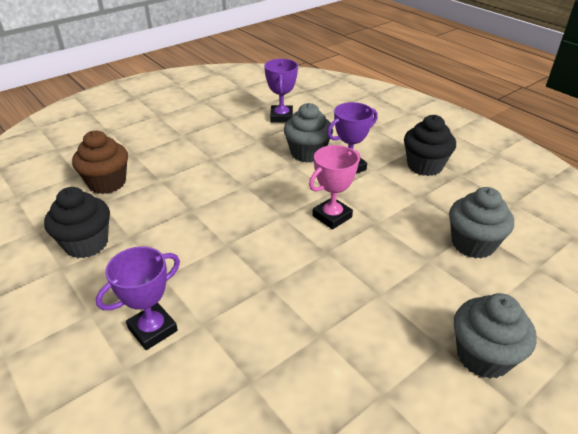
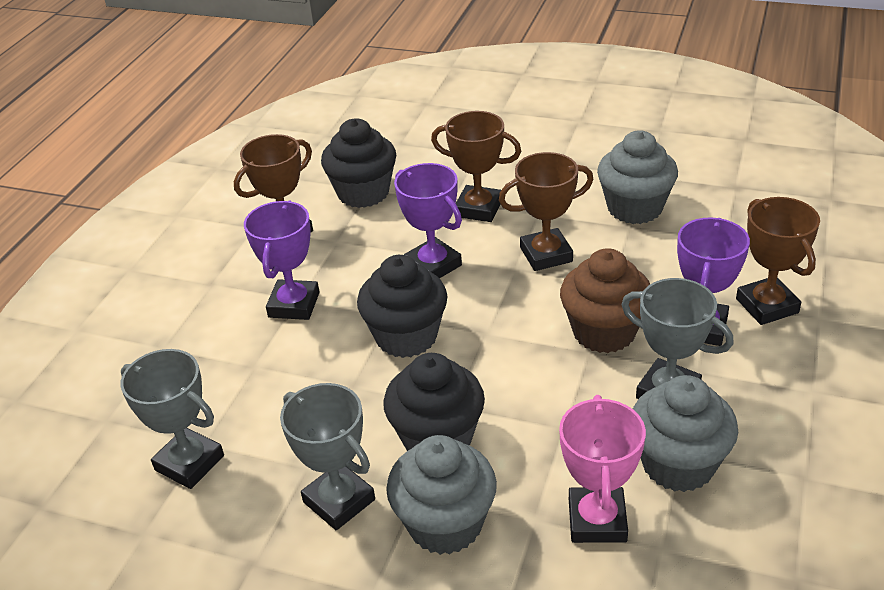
black cupcake: [44,187,110,258] [404,115,456,176] = 2 -> [321,118,396,208] [357,255,448,358] [383,353,485,451] = 3
brown trophy: none = 0 -> [234,134,313,232] [431,111,521,222] [499,152,594,271] [736,197,820,325] = 4
grey trophy: none = 0 -> [120,349,224,489] [280,383,375,530] [621,278,734,399] = 3

